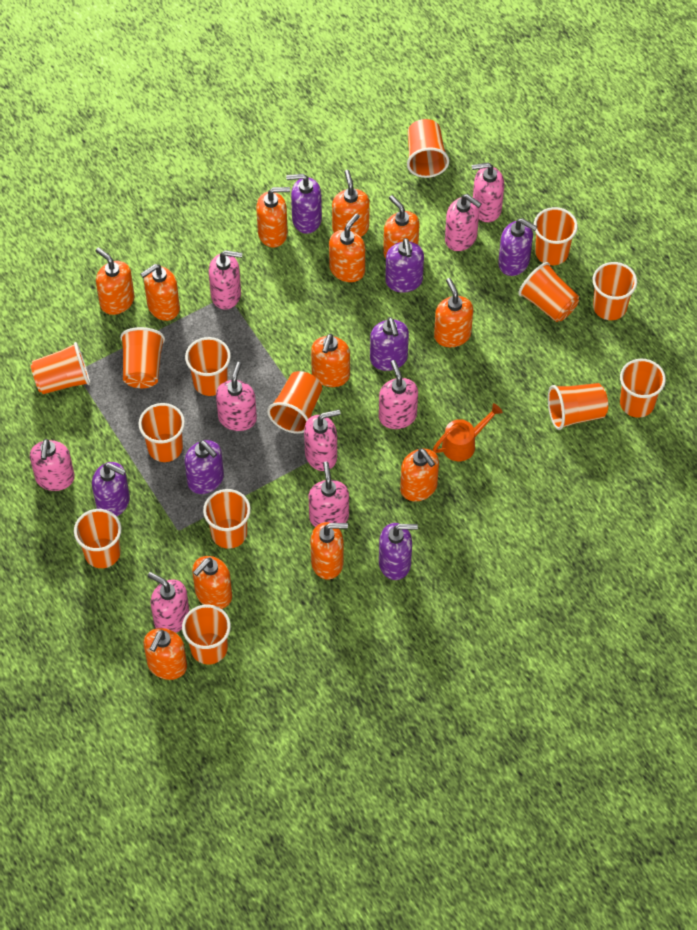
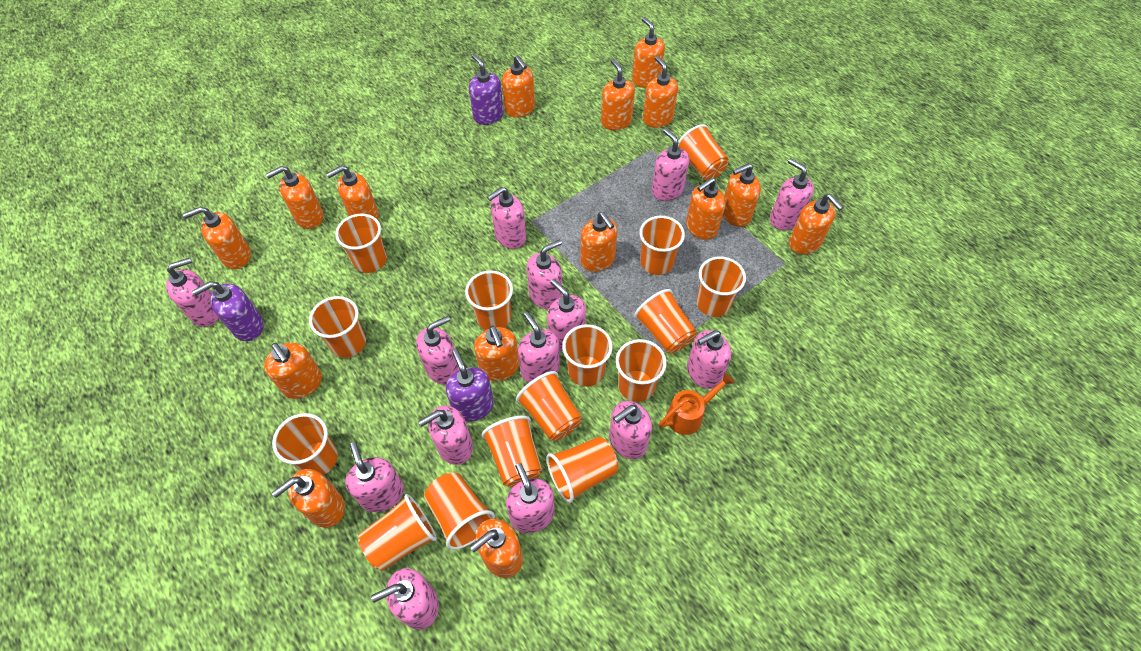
orange cup: [31,342,90,394] [74,509,121,568] [120,327,165,388] [138,403,185,462] [182,604,231,665] [185,337,231,396] [203,489,251,549] [267,371,322,434] [407,119,449,178] [518,262,579,322] [534,207,578,265] [548,383,608,430] [593,262,637,320] [620,359,666,418] = 14 -> [272,413,338,475] [309,296,366,358] [335,214,387,273] [358,494,437,571] [424,472,495,550] [465,270,513,330] [482,415,542,487] [516,371,582,441] [546,437,618,503] [562,324,613,387] [616,339,667,402] [634,289,697,353] [639,216,685,275] [678,124,729,180] [696,256,746,317] = 15
orange soap dispenser: [96,247,135,315] [141,264,180,321] [143,628,187,680] [192,556,232,609] [256,187,290,247] [311,334,350,387] [311,522,348,580] [329,213,365,282] [332,170,370,237] [383,195,420,258] [400,448,439,502] [434,278,473,347] = 12 -> [183,207,251,269] [264,343,322,399] [265,166,324,229] [272,469,345,528] [326,165,379,220] [470,519,523,578] [474,326,519,381] [502,55,535,118] [580,212,618,272] [601,59,635,130] [632,17,665,87] [643,56,678,128] [686,177,726,240] [723,163,761,227] [789,194,843,254] = 15
pink soap dispenser: [30,439,75,491] [148,572,190,633] [209,250,242,310] [216,362,257,431] [304,410,341,471] [309,462,349,527] [379,360,418,429] [445,194,481,251] [472,163,504,222] = 9 -> [166,258,219,327] [345,442,404,512] [371,568,439,630] [416,316,460,385] [418,405,473,465] [487,187,526,249] [506,463,555,533] [518,312,560,383] [527,239,562,310] [547,279,586,351] [609,401,652,459] [652,128,689,201] [687,330,731,389] [770,158,814,230] = 14
purple soap dispenser: [92,462,130,516] [185,440,224,494] [286,174,322,234] [370,317,409,371] [379,523,418,580] [385,238,424,293] [498,218,537,276] = 7 -> [192,281,264,341] [446,349,494,422] [469,54,504,125] = 3

